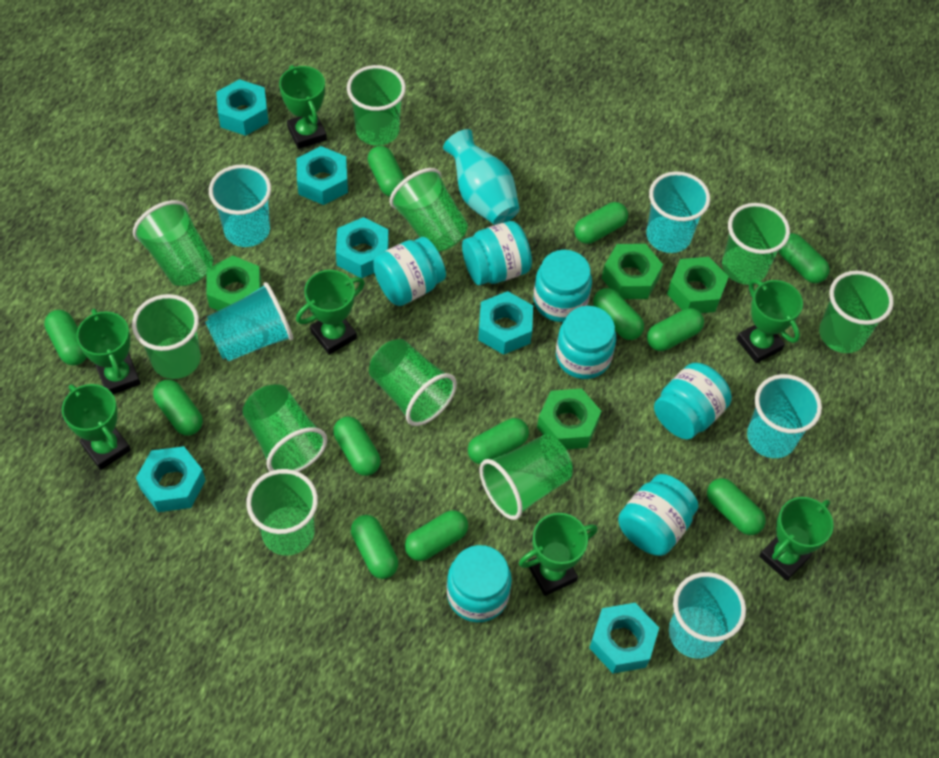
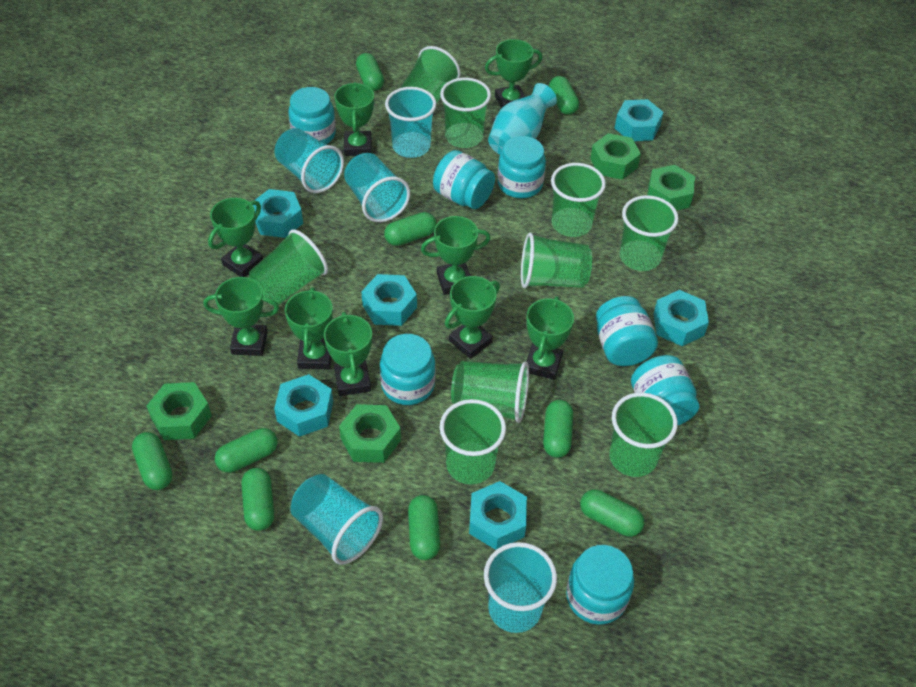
green capsule: [44,310,87,365] [153,380,203,435] [333,416,381,476] [351,515,398,579] [368,146,405,197] [405,510,468,561] [468,418,529,464] [574,202,628,244] [593,288,644,340] [647,308,704,351] [707,478,766,535] [779,233,830,283] = 12 -> [132,432,173,490] [215,428,278,473] [241,468,274,531] [356,53,384,91] [384,212,436,246] [408,495,440,560] [543,400,573,458] [549,76,579,115] [580,490,644,537] = 9
green cup: [132,294,201,379] [133,200,213,286] [243,384,327,472] [246,469,318,555] [347,65,406,146] [369,339,457,426] [390,168,468,252] [480,434,573,520] [722,203,790,285] [819,271,894,353] = 10 -> [249,229,328,305] [401,46,461,103] [440,78,491,148] [440,399,506,484] [451,361,529,423] [521,233,592,288] [551,163,606,237] [609,392,678,477] [620,195,679,271] = 9
green trophy: [62,384,131,470] [76,309,141,394] [279,65,327,149] [296,270,365,355] [519,513,598,596] [737,279,803,363] [759,497,834,581] = 7 -> [203,277,279,356] [208,198,263,277] [285,288,333,370] [324,312,372,396] [334,82,374,156] [421,216,490,295] [445,276,500,359] [485,39,543,108] [526,297,574,380] = 9

